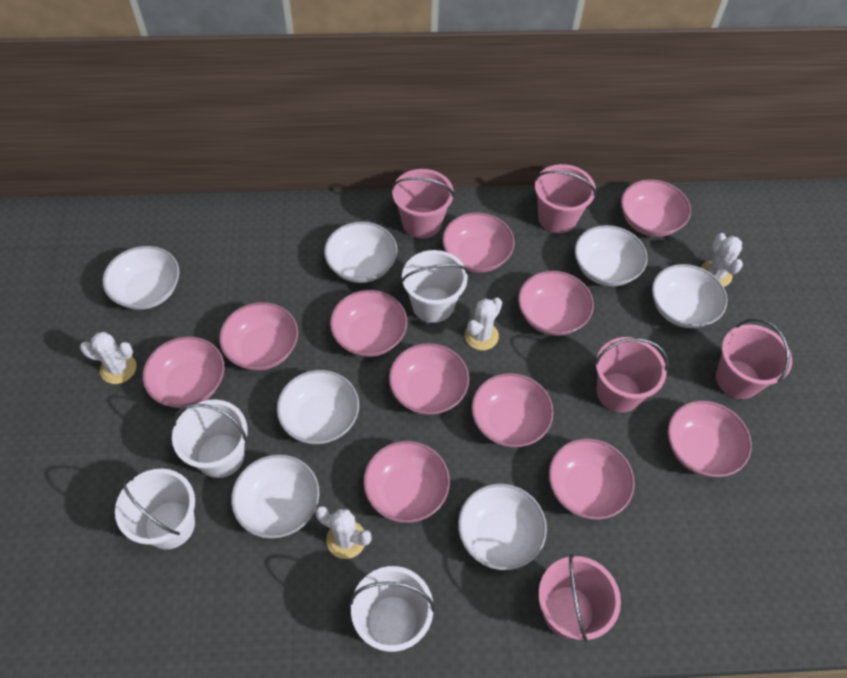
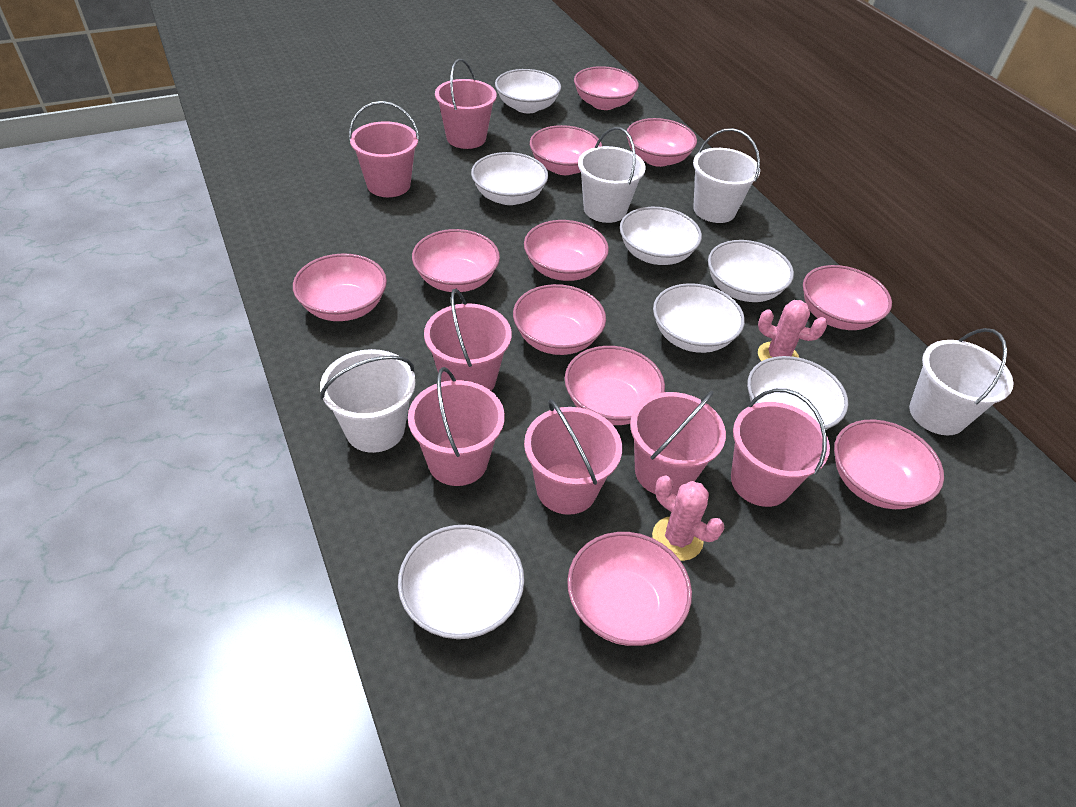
pink bucket: [391,169,455,238] [534,164,596,233] [538,554,621,642] [595,337,668,412] [716,318,792,399] = 5 -> [349,101,420,197] [408,367,505,486] [424,288,512,391] [435,59,496,149] [524,399,622,515] [630,391,726,496] [731,389,830,507] = 7
pink cactus: none = 0 -> [652,475,724,561] [758,300,827,361] = 2
white cactus: [80,332,136,384] [315,506,372,559] [465,298,502,350] [701,233,743,287] = 4 -> none = 0

